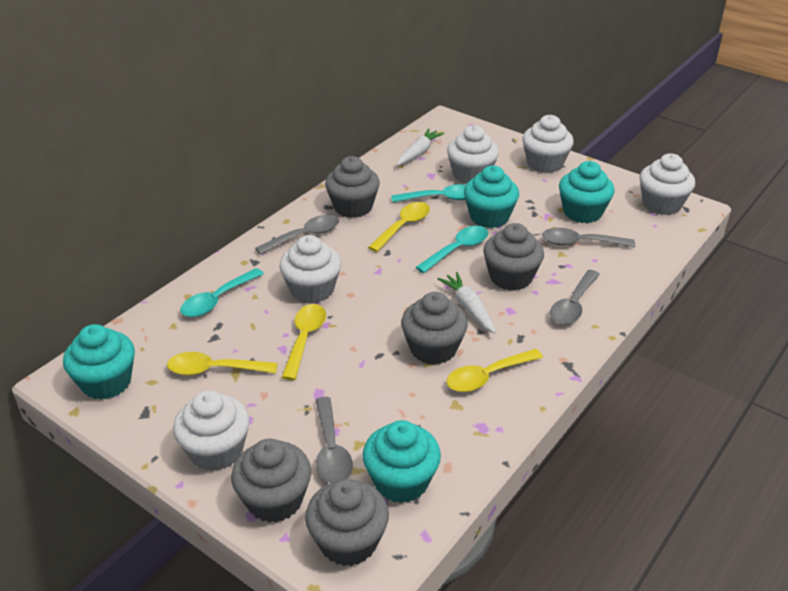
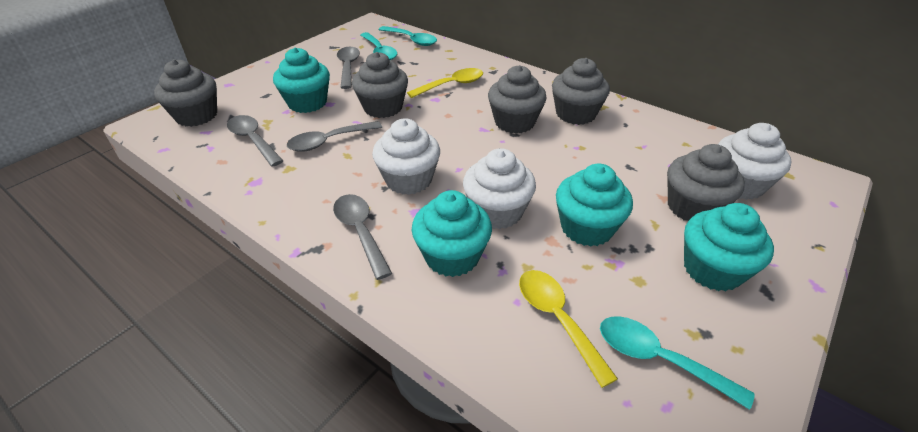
white carrot: [397,128,444,166] [437,272,496,334] = 2 -> none = 0
white cupcake: [173,391,250,471] [280,235,341,303] [447,125,499,184] [522,115,574,173] [639,153,695,215] = 5 -> [372,118,440,195] [463,148,536,229] [718,123,792,200] = 3
yellow spoon: [167,352,277,375] [281,304,326,380] [368,202,430,252] [447,349,543,392] = 4 -> [407,68,483,98] [519,270,618,388] = 2

